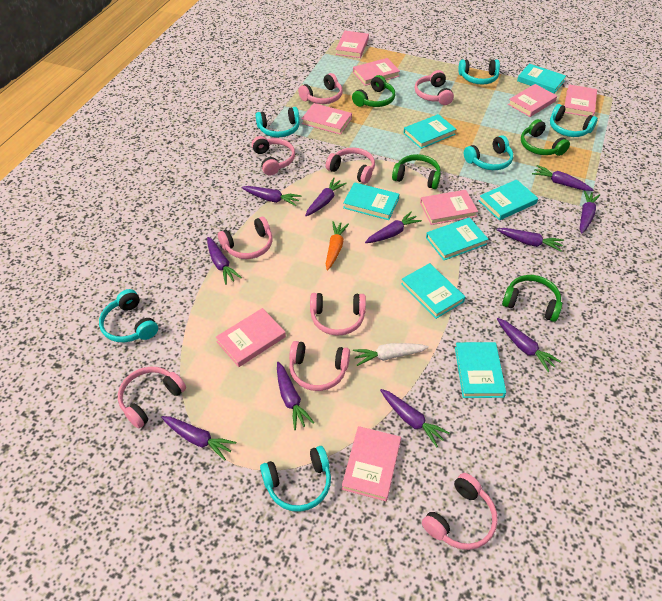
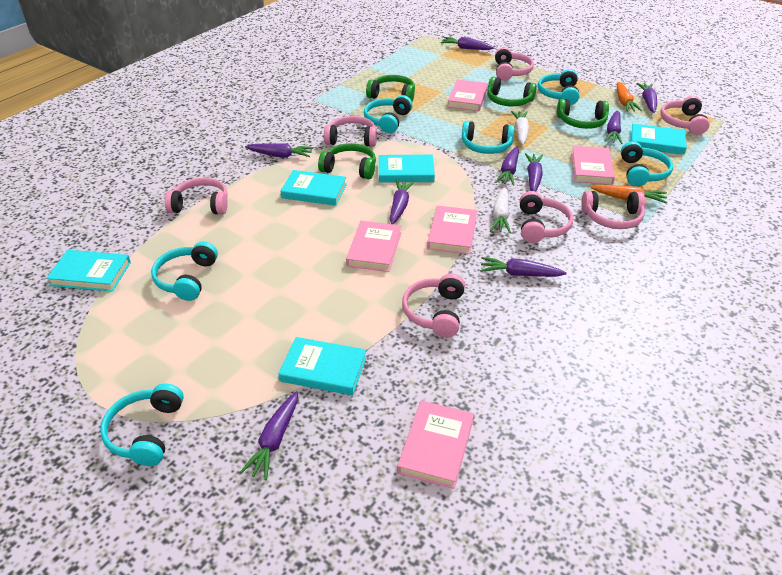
orange carrot: [326,221,349,270] = 1 -> [590,185,668,204] [617,82,642,112] = 2
pink book: [216,308,286,367] [302,103,352,135] [336,31,369,58] [342,426,401,501] [353,58,400,86] [420,190,478,225] [508,84,557,117] [565,84,597,117] = 8 -> [346,221,401,272] [397,401,474,489] [427,205,477,254] [447,79,488,111] [571,146,615,185] = 5
pink headphones: [118,367,186,428] [218,217,272,259] [252,136,295,176] [289,341,350,391] [298,73,343,104] [310,293,366,336] [326,148,375,184] [415,70,454,105] [422,473,498,550] = 9 -> [165,178,228,215] [324,116,377,147] [402,273,465,337] [495,47,534,81] [520,191,573,243] [581,191,645,229] [660,96,710,135] = 7
purple carrot: [161,416,236,461] [207,237,242,285] [241,186,301,206] [277,362,314,430] [305,178,347,216] [365,212,422,243] [380,389,450,447] [497,228,564,252] [497,318,561,372] [532,165,593,191] [580,190,600,234] = 11 -> [240,391,298,480] [245,144,313,158] [390,179,414,224] [441,37,495,50] [480,257,567,277] [495,147,519,186] [525,153,543,192] [605,110,622,144] [637,83,657,113] = 9
turquoise book: [343,182,399,220] [401,263,465,319] [403,114,456,149] [426,217,488,260] [455,342,506,398] [479,180,538,220] [517,64,566,94] = 7 -> [46,250,131,292] [278,337,367,395] [281,170,347,206] [379,155,435,183] [630,124,687,155] = 5
white carrot: [353,343,429,366] = 1 -> [490,187,511,233] [511,111,529,145] = 2

